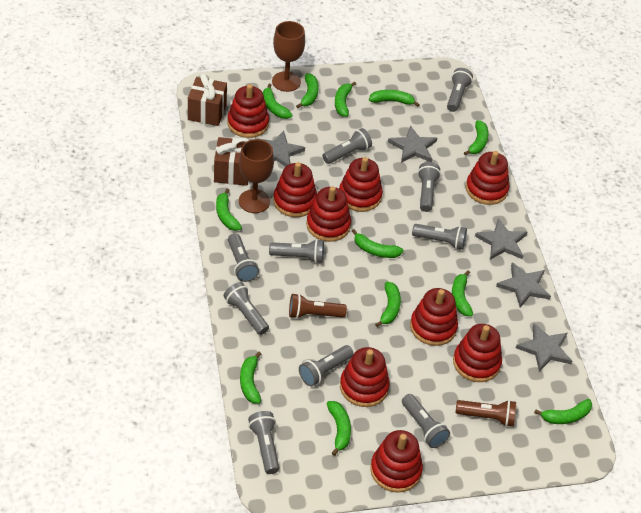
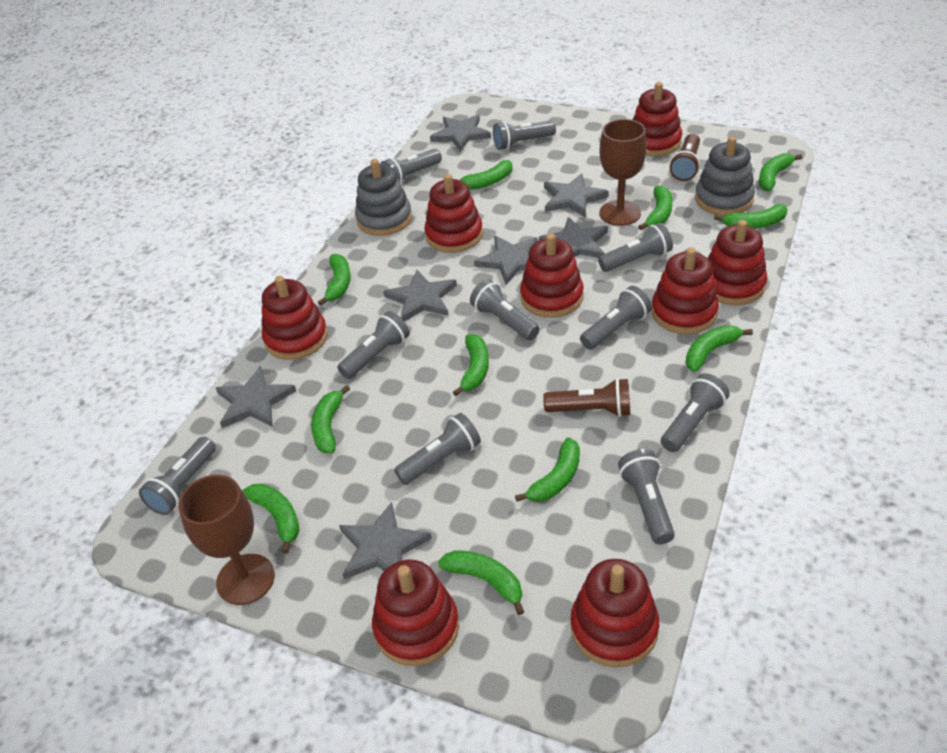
brown gift: [188,74,227,126] [214,137,249,186] = 2 -> none = 0
green banana: [216,189,242,231] [240,352,261,404] [263,84,292,119] [296,73,319,108] [327,401,351,456] [335,82,356,117] [352,229,404,258] [369,90,420,107] [375,282,401,327] [452,270,473,316] [464,120,489,155] [534,399,592,424] = 12 -> [243,483,300,553] [311,385,350,453] [318,254,351,306] [438,550,524,615] [453,334,489,396] [460,160,512,190] [515,437,580,502] [638,185,673,230] [686,325,753,372] [714,204,788,229] [759,153,802,191] = 11
grey stacking toy: none = 0 -> [355,159,412,236] [695,136,755,216] = 2
grey star: [260,131,305,167] [388,126,437,163] [475,218,527,260] [496,262,551,307] [516,323,572,372] = 5 -> [216,366,296,428] [339,502,432,579] [383,270,457,322] [430,114,491,152] [474,236,537,285] [539,217,608,258] [544,173,609,218] = 7
red stacking toy: [227,84,269,138] [273,162,317,217] [306,186,351,242] [339,157,383,212] [340,347,390,407] [370,430,423,493] [410,288,458,346] [453,324,502,382] [466,151,509,205] = 9 -> [262,276,328,360] [372,559,459,666] [424,174,483,253] [520,233,584,318] [570,559,659,667] [633,82,682,156] [651,247,719,334] [708,220,768,305] = 8

